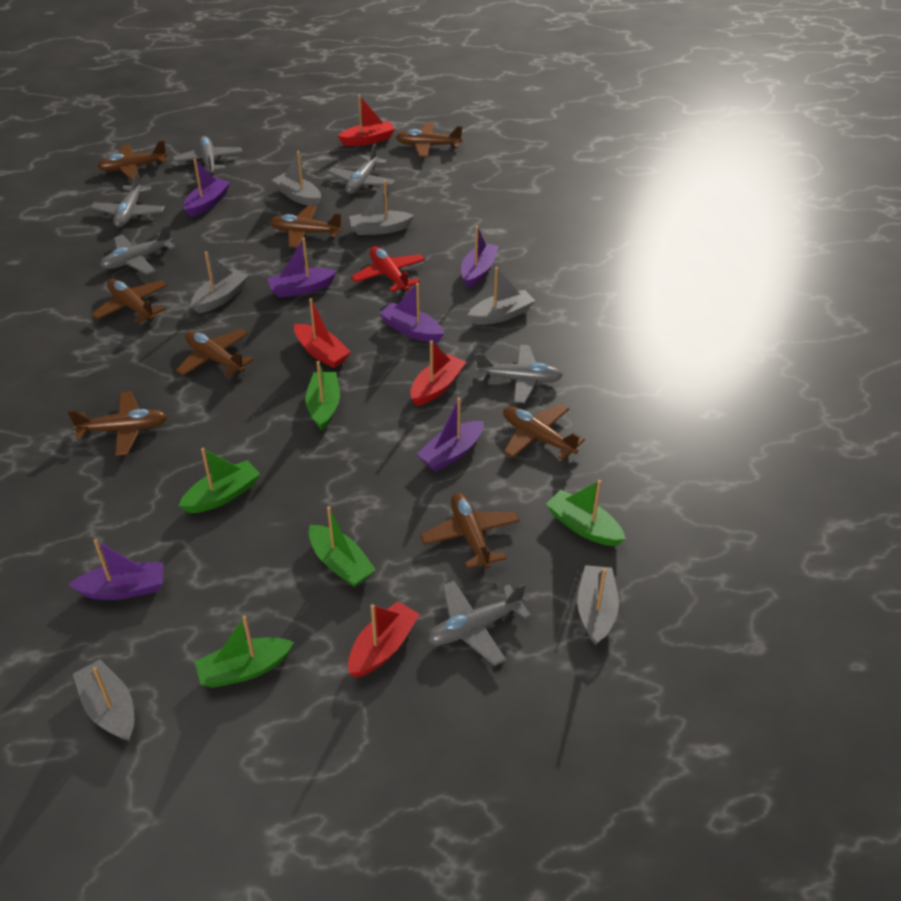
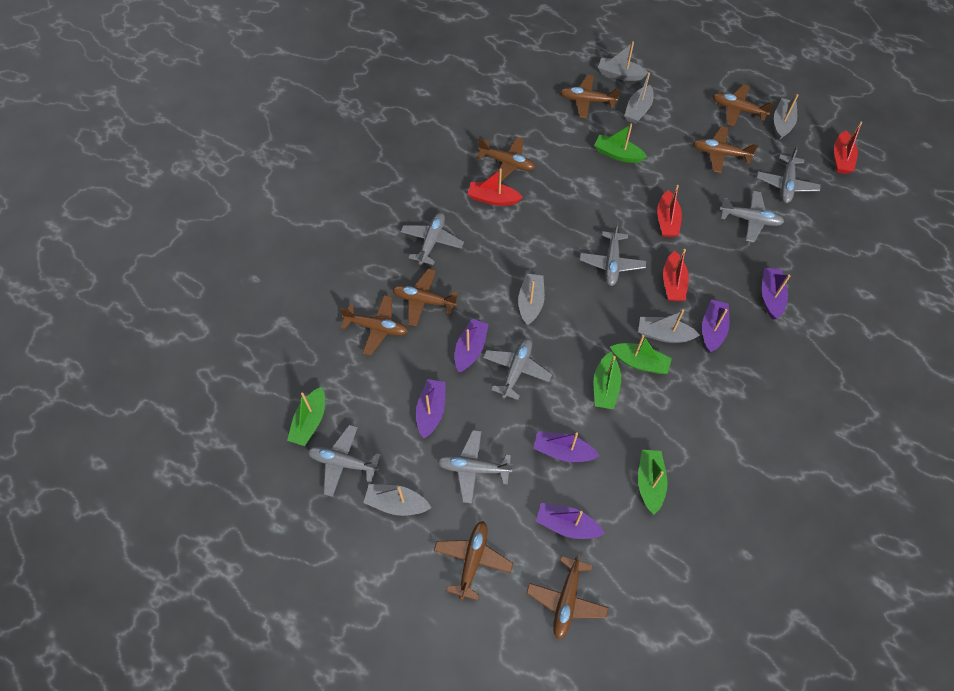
grey plane: [91,172,165,227] [100,225,176,275] [173,136,242,176] [328,143,396,194] [428,581,531,666] [476,345,563,403] = 6 -> [308,425,381,497] [400,213,464,265] [437,430,513,503] [483,338,552,400] [580,223,646,286] [719,191,784,242] [757,146,821,203] = 7
red plane: [351,246,425,293] = 1 -> none = 0

